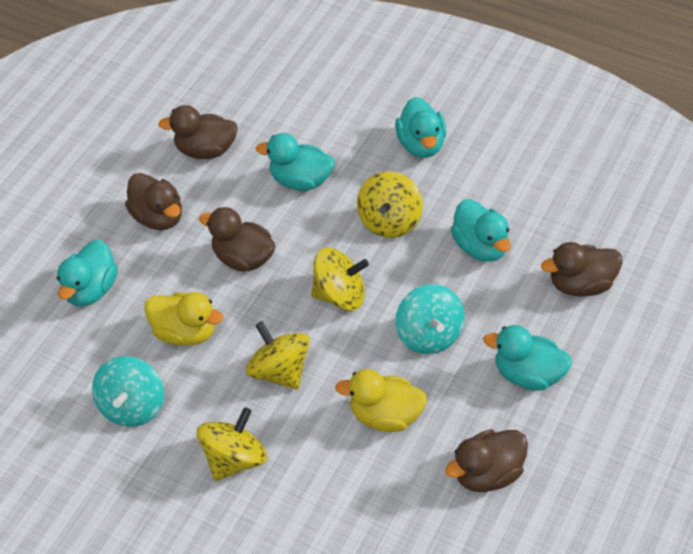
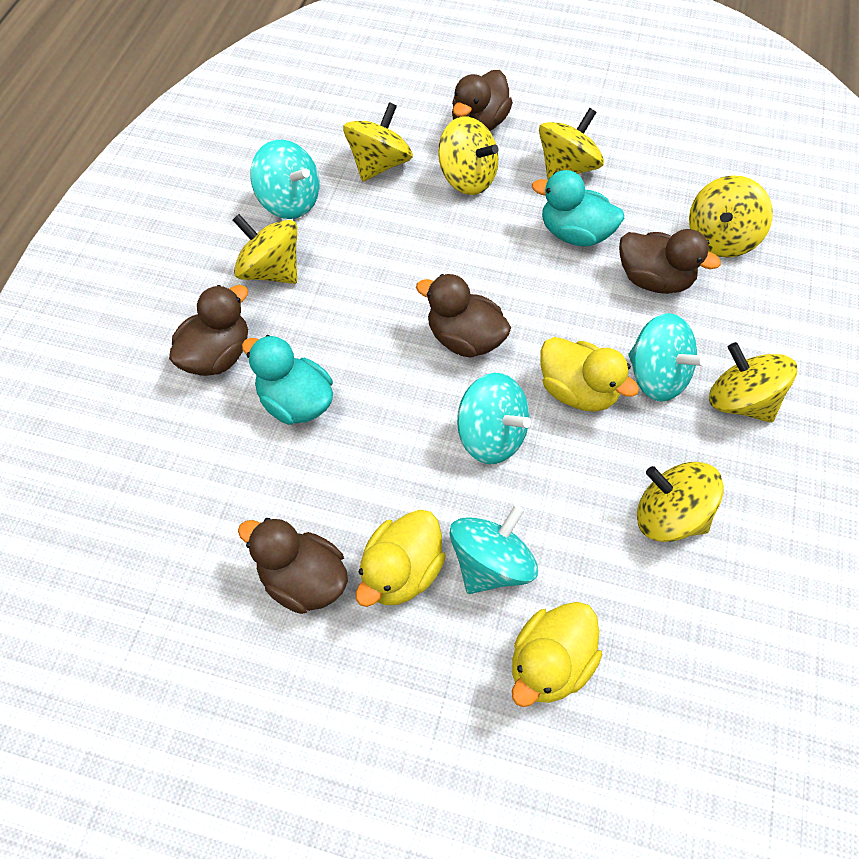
turquoise duck: [57,240,118,307] [256,133,335,191] [395,97,446,158] [451,199,511,262] [483,325,572,390] = 5 -> [242,335,333,425] [532,170,625,247] = 2
turquoise spinning top: [92,356,164,427] [395,284,465,354] = 2 -> [250,140,320,219] [449,505,538,594] [457,373,531,464] [628,313,706,402] = 4
yellow duck: [144,292,223,346] [335,369,427,432] = 2 -> [356,510,446,607] [512,602,602,707] [540,337,639,412] = 3
yellow spinning top: [197,407,267,481] [246,321,310,389] [311,248,369,311] [357,171,423,238] = 4 -> [233,214,297,284] [343,102,413,182] [438,116,499,195] [539,108,604,180] [637,462,724,542] [689,175,773,258] [709,342,797,423] = 7

